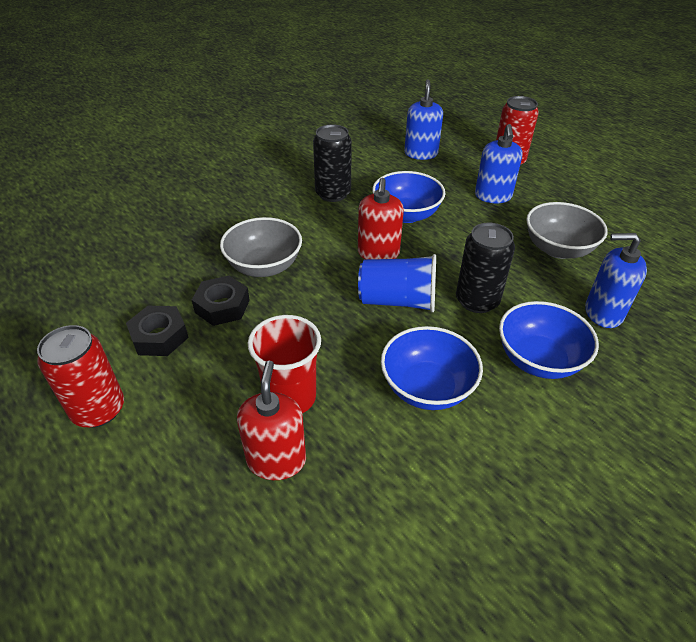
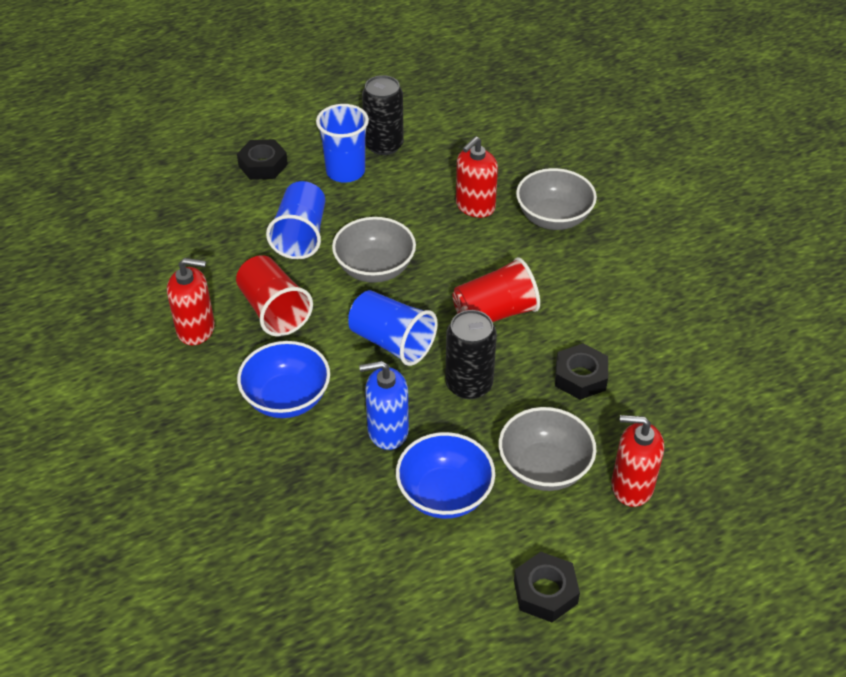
black nut: [126,306,189,356] [192,276,250,326] = 2 -> [237,139,288,180] [514,552,580,622] [555,343,608,400] = 3
blue bowl: [372,171,445,223] [381,326,483,410] [499,301,599,379] = 3 -> [237,341,330,418] [396,432,495,519] = 2
blue cup: [358,254,436,312] = 1 -> [266,181,325,259] [316,104,369,183] [348,290,438,366] = 3
blue soap dispenser: [404,79,443,160] [475,124,522,203] [585,233,647,328] = 3 -> [359,361,409,450] = 1
grey bowl: [220,217,302,277] [526,202,608,259] = 2 -> [332,217,416,283] [499,407,597,491] [516,168,597,230] = 3
red can: [37,325,124,428] [496,96,539,166] = 2 -> none = 0
red cup: [248,315,321,413] = 1 -> [236,255,313,336] [453,257,540,322] = 2
red soap dispenser: [237,361,306,480] [358,178,404,259] = 2 -> [167,258,215,345] [456,136,498,218] [611,415,664,507] = 3

